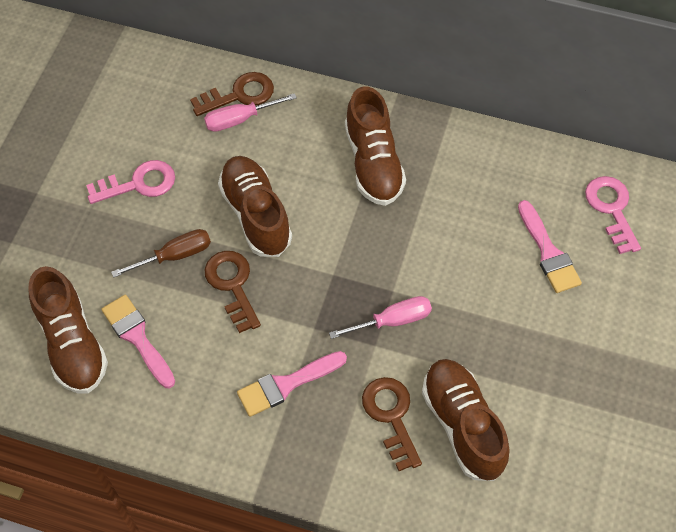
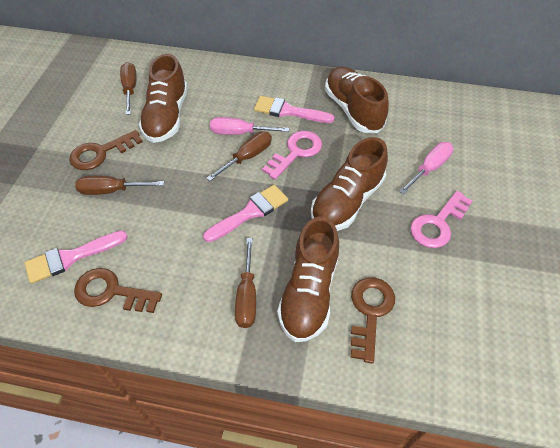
brown screwdriver: [111,229,211,278] = 1 -> [75,176,164,195] [120,62,137,115] [206,131,272,181] [235,238,256,328] = 4

